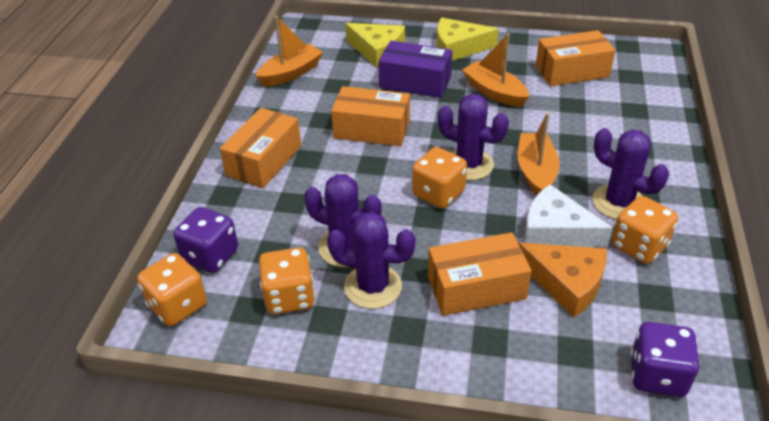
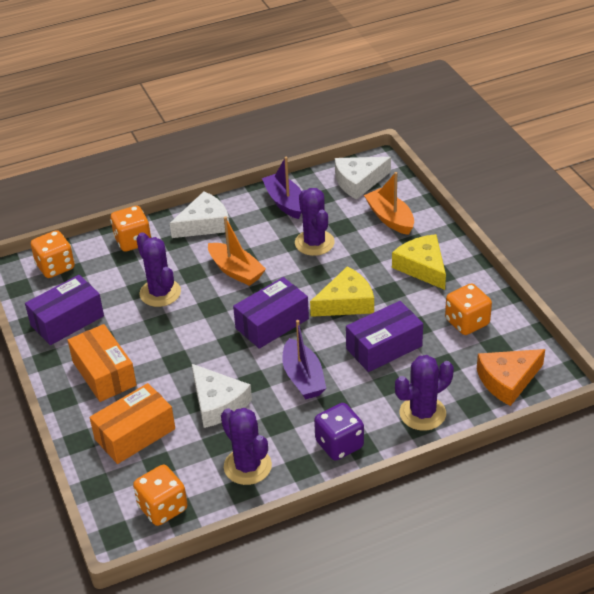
orange boat: [256,16,323,87] [462,33,529,107] [518,113,560,196] = 3 -> [208,217,266,286] [364,172,414,235] = 2
orange box: [220,108,301,188] [331,86,410,146] [428,232,532,316] [536,30,616,86] = 4 -> [68,324,137,402] [90,383,175,464] = 2
purple boat: none = 0 -> [262,157,302,219] [282,320,326,400] = 2
purple box: [378,41,452,98] = 1 -> [25,275,104,345] [233,277,309,349] [346,301,423,372] = 3
purple dice: [173,207,238,273] [631,322,699,397] = 2 -> [314,403,364,460] = 1
white cheese: [524,185,613,247] = 1 -> [170,191,229,238] [192,364,252,428] [335,157,391,200] = 3

